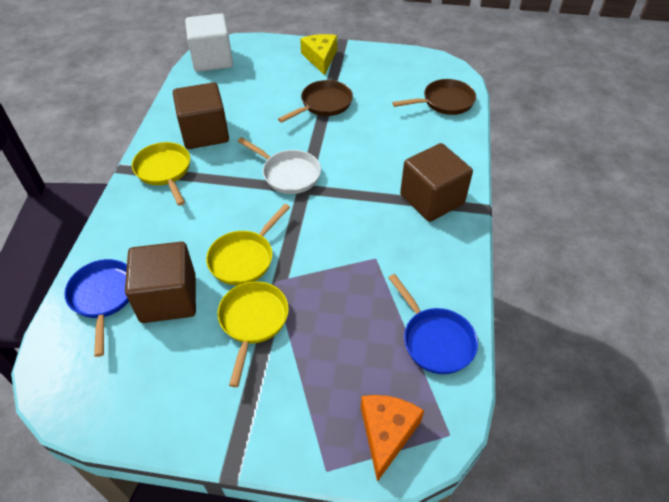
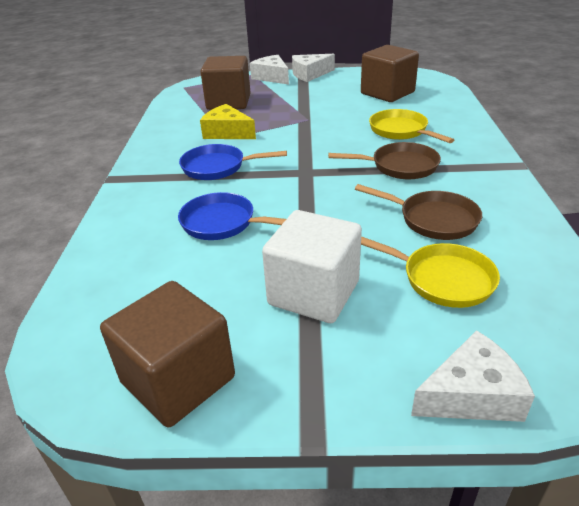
orange cheese: [361,395,424,482] = 1 -> none = 0
white cheese: none = 0 -> [250,55,289,85] [292,54,335,82] [411,330,535,422] = 3
white pan: [237,137,321,194] = 1 -> none = 0
yellow pan: [132,142,190,206] [206,204,290,285] [217,281,289,387] = 3 -> [361,236,500,308] [369,109,454,143] = 2

